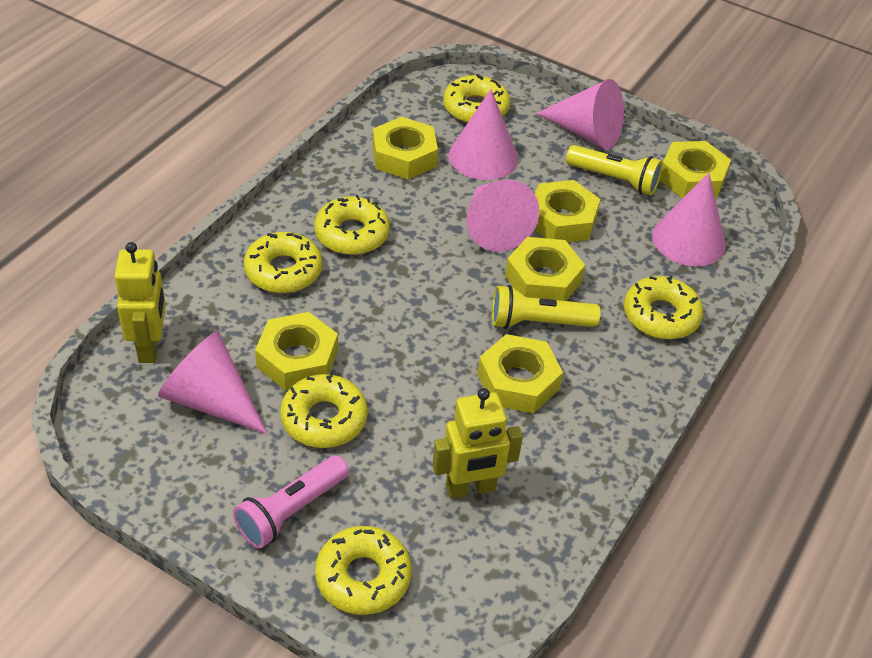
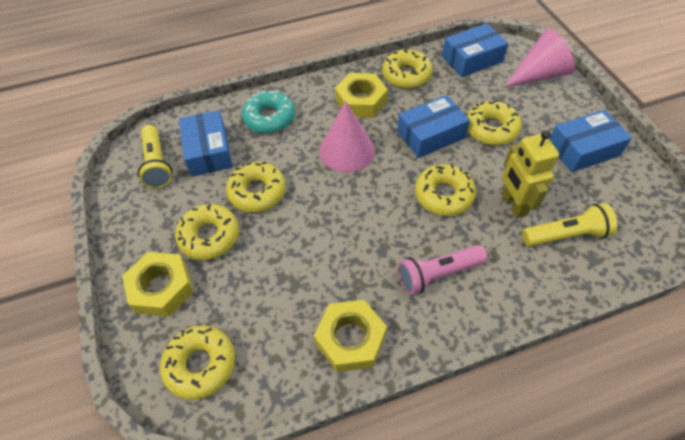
blue box: none = 0 -> [179,110,233,177] [397,95,470,158] [442,23,509,77] [550,110,632,172] = 4
pink cone: [158,331,267,434] [449,89,518,180] [467,179,539,252] [536,79,624,149] [652,173,726,266] = 5 -> [319,101,375,173] [504,29,575,87] = 2
turquoise donut: none = 0 -> [242,91,295,133] = 1
yellow nut: [255,312,338,391] [373,117,438,179] [477,334,563,413] [505,237,585,301] [535,180,600,242] [659,141,731,199] = 6 -> [122,252,194,317] [314,300,387,372] [335,73,388,118] = 3
yellow robot: [114,242,166,363] [432,388,523,499] = 2 -> [502,130,559,218] = 1

